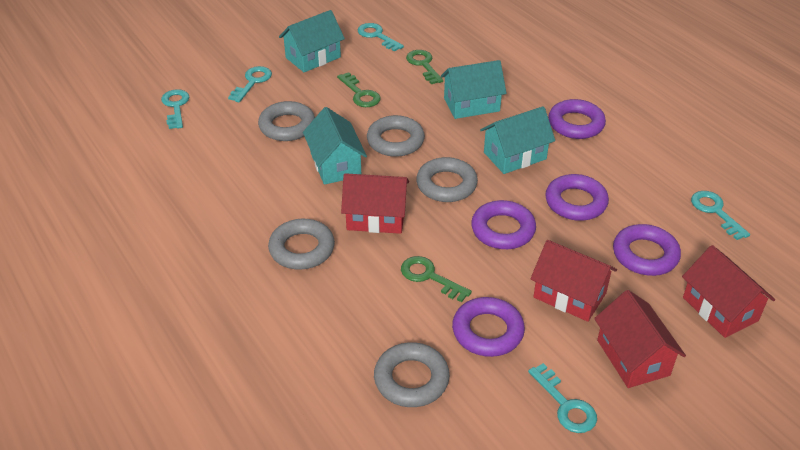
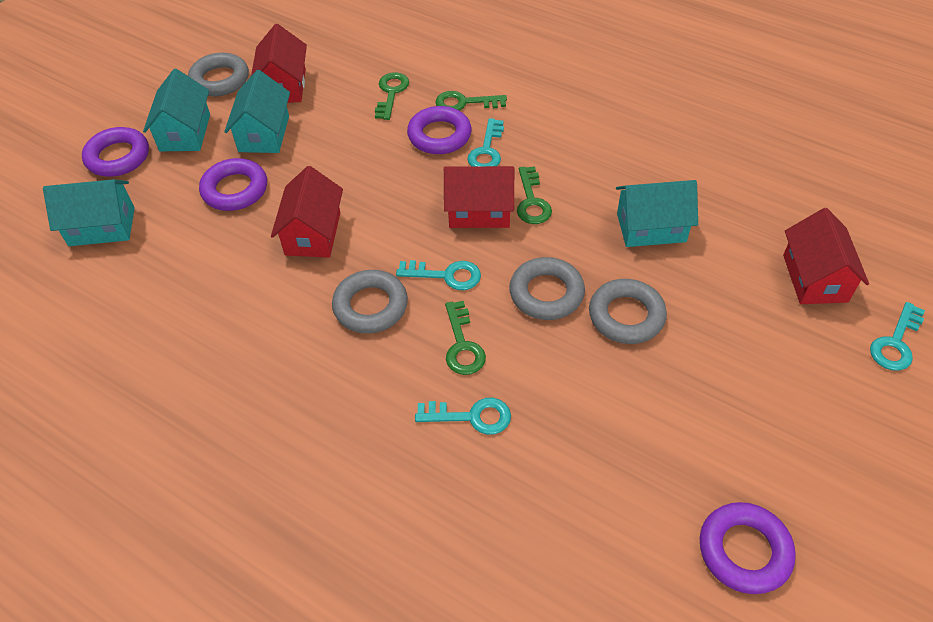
green key: [337,72,381,107] [401,256,472,302] [406,50,443,84] = 3 -> [375,72,409,120] [435,91,507,111] [445,301,486,375] [517,166,552,224] = 4
grey ring: [258,101,315,141] [268,219,335,270] [367,115,425,157] [374,342,450,407] [416,157,478,202] = 5 -> [188,53,249,96] [332,270,408,334] [509,257,585,320] [589,279,667,344] = 4
purple ring: [452,297,525,357] [471,200,536,249] [545,174,609,221] [548,99,606,139] [613,224,681,276] = 5 -> [82,127,149,177] [199,158,267,211] [407,106,471,154] [700,502,796,594] = 4
turquoise key: [161,89,190,129] [228,66,272,102] [358,23,404,52] [528,363,597,433] [691,191,750,240] = 5 -> [396,260,481,290] [415,398,511,435] [467,118,504,166] [870,302,925,371] = 4

